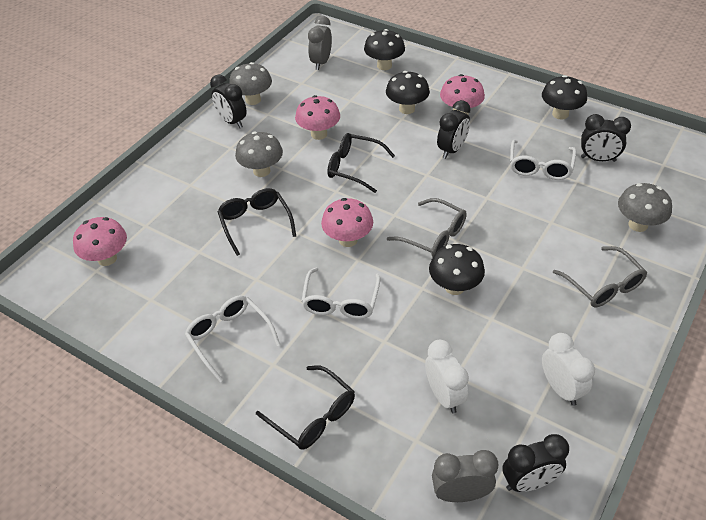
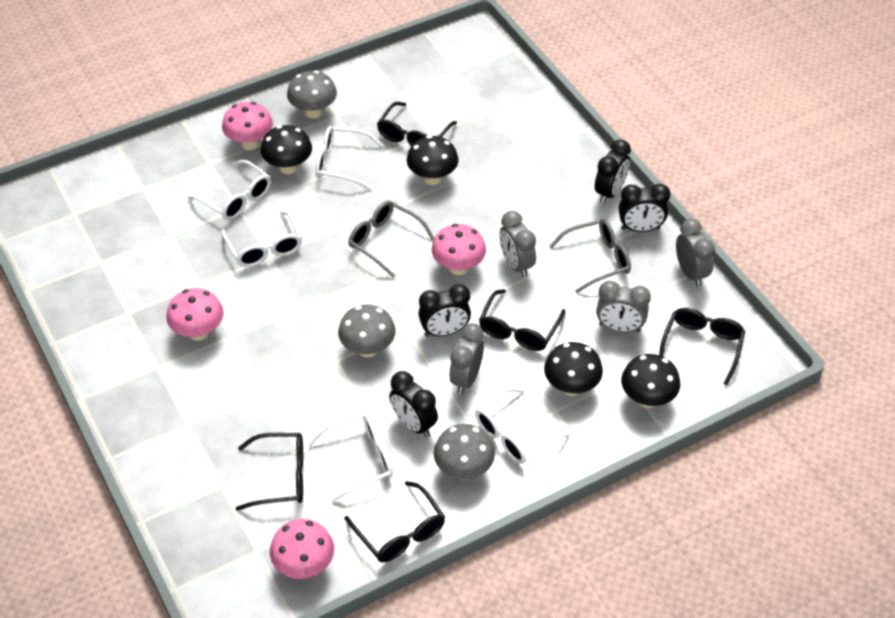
black glasses: [217,188,296,256] [256,365,355,450] [327,133,395,193] = 3 -> [236,433,303,511] [344,481,445,562] [377,102,457,146] [479,289,566,351] [659,308,745,386] = 5
grey clock: [308,16,332,70] [432,450,498,502] = 2 -> [449,323,484,394] [500,211,536,278] [596,281,651,332] [676,219,715,287] = 4
white clock: [425,340,469,413] [542,333,595,406] = 2 -> none = 0
white glasses: [185,295,281,382] [301,268,380,319] [510,140,576,180] = 3 -> [187,160,271,220] [221,211,302,267] [307,413,393,503] [315,126,384,190] [475,387,571,464] = 5

